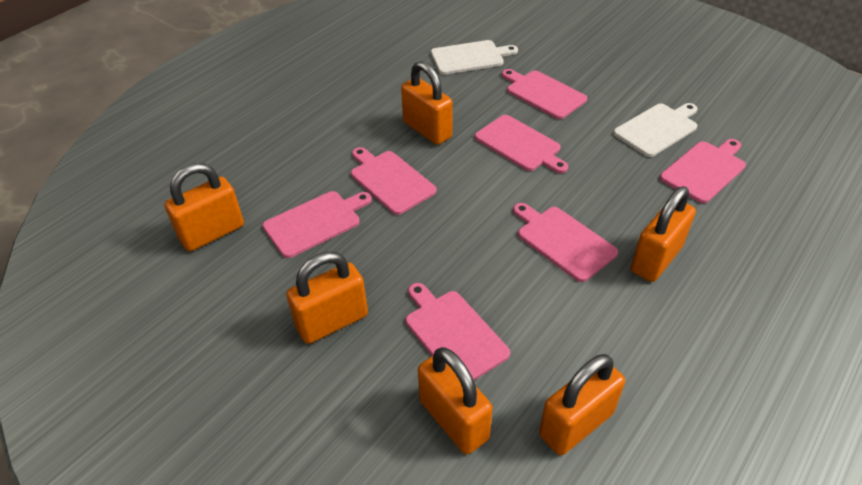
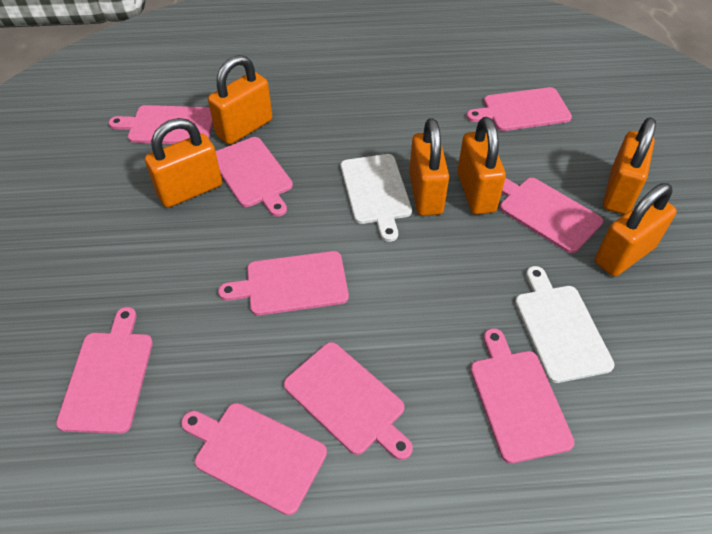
pink cutting board: [262,191,372,258] [351,147,436,215] [406,283,510,380] [475,115,568,173] [502,69,587,119] [513,203,618,282] [660,139,746,203] = 7 -> [56,307,153,434] [109,105,213,144] [181,403,327,515] [215,137,293,217] [218,251,349,315] [284,342,413,460] [466,87,572,131] [470,328,575,463] [500,178,603,253] = 9

